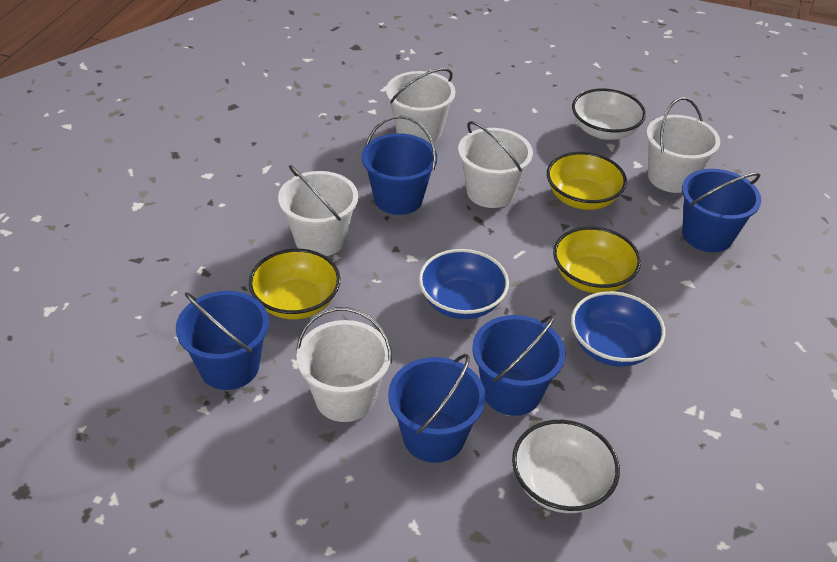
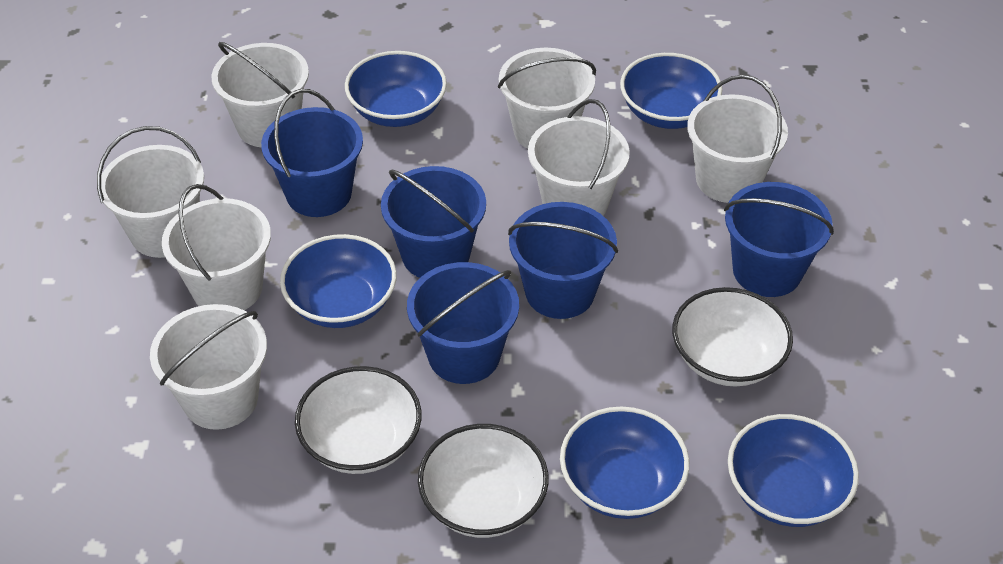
blue bowl: [419,249,509,319] [571,291,665,367] = 2 -> [280,234,397,328] [345,51,447,127] [560,407,689,519] [620,53,722,129] [728,414,859,527] = 5
white bowl: [512,420,620,513] [572,88,646,140] = 2 -> [295,366,421,474] [418,424,549,538] [672,287,793,387] = 3
white bucket: [278,165,358,256] [296,307,392,422] [386,68,456,144] [458,121,533,208] [646,97,720,193] = 5 -> [97,126,204,258] [150,304,267,430] [162,184,271,310] [211,42,309,147] [498,48,596,149] [528,99,630,216] [687,75,788,203] = 7
yellow bowl: [249,249,340,319] [547,152,627,210] [553,227,641,293] = 3 -> none = 0

